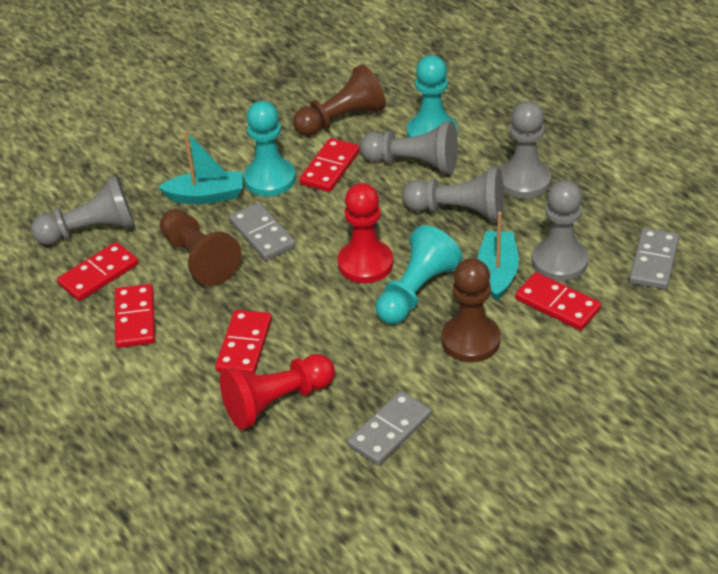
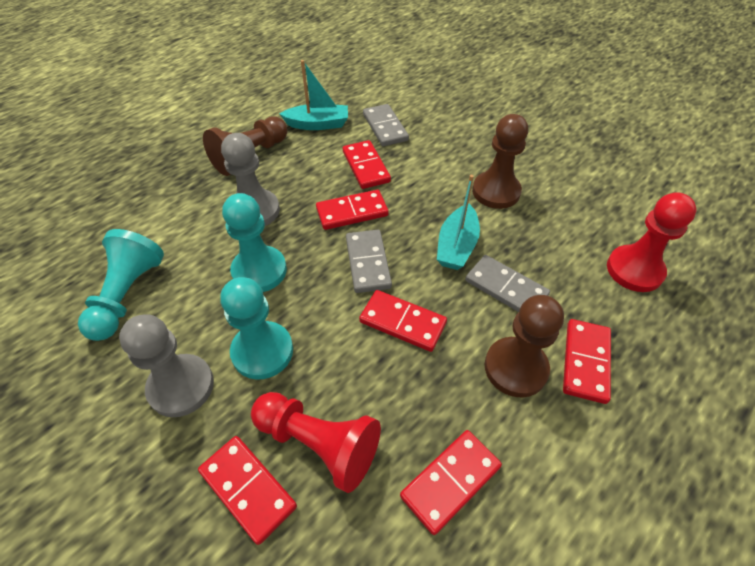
grey pawn: [31,176,135,245] [360,121,458,174] [402,167,504,221] [500,101,551,198] [532,180,588,281] = 5 -> [119,314,214,417] [221,133,280,226] = 2
red domino: [57,242,139,301] [115,284,155,348] [215,310,272,374] [299,138,360,192] [515,272,601,330] = 5 -> [198,436,297,545] [316,190,389,230] [343,140,391,189] [359,290,447,352] [400,430,502,535] [563,319,611,404] = 6

